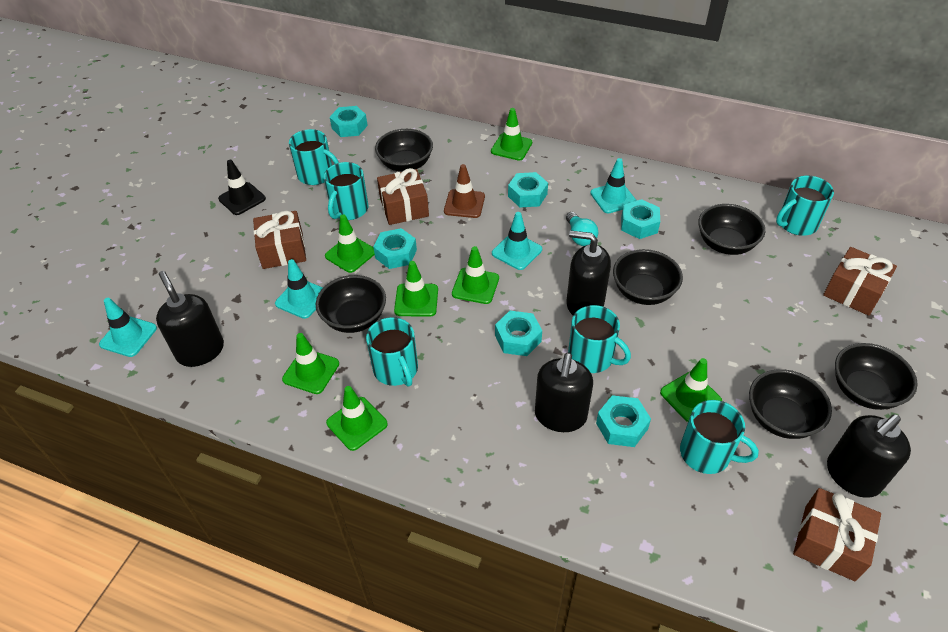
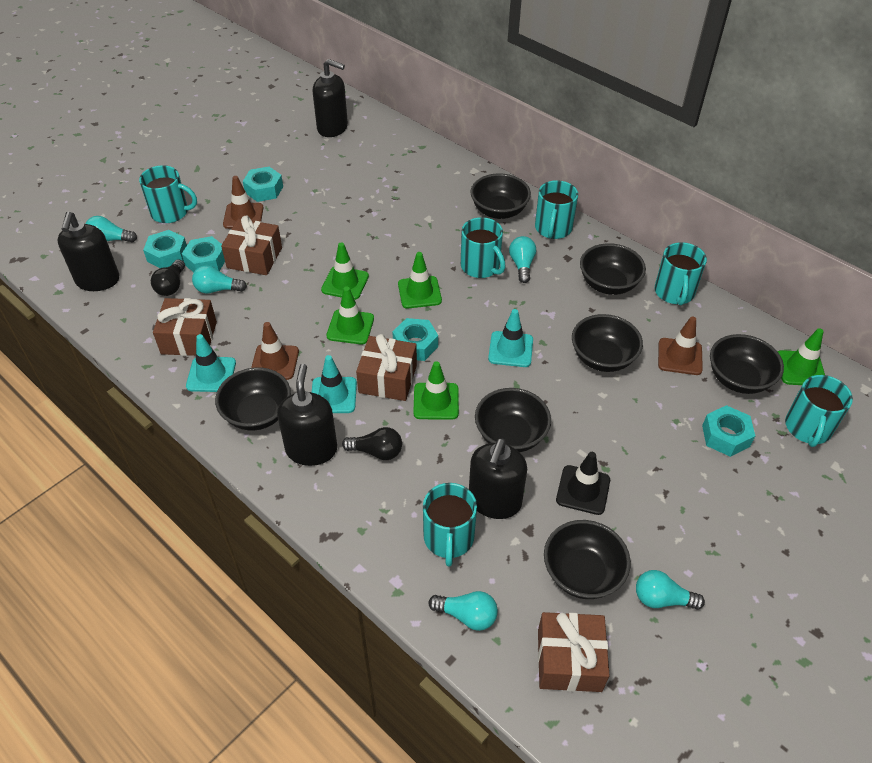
black bowl: [316,275,386,333] [375,129,433,172] [613,249,683,305] [698,204,765,255] [749,369,832,439] [835,343,918,410] = 6 -> [215,367,291,431] [471,173,531,219] [475,388,551,452] [544,520,631,599] [572,314,643,372] [580,243,646,295] [710,334,784,394] = 7
black light bulb: none = 0 -> [151,259,185,296] [342,427,402,460] = 2
brown traffic cone: [444,164,485,218] = 1 -> [223,176,264,229] [251,322,299,380] [658,316,703,375] = 3
green traffic cone: [282,333,339,394] [325,215,375,273] [326,386,388,451] [394,261,438,317] [452,246,499,304] [491,108,532,161] [660,358,722,422] = 7 -> [321,242,369,300] [327,287,374,344] [398,252,442,309] [413,361,459,420] [777,328,825,385] = 5
turquoise light bulb: [566,212,598,246] = 1 -> [85,216,137,243] [192,265,247,294] [429,591,498,631] [509,236,536,283] [636,570,705,610] = 5
turquoise nut: [330,106,368,137] [373,228,417,269] [495,311,542,356] [508,172,548,208] [596,395,651,447] [621,199,660,239] = 6 -> [143,230,187,268] [182,236,225,272] [243,167,283,202] [393,318,438,361] [702,405,755,457] = 5
turquoise traffic cone: [99,298,157,357] [275,259,323,319] [492,212,542,270] [590,158,637,213] = 4 -> [186,334,236,392] [312,355,357,413] [488,309,533,367] = 3

